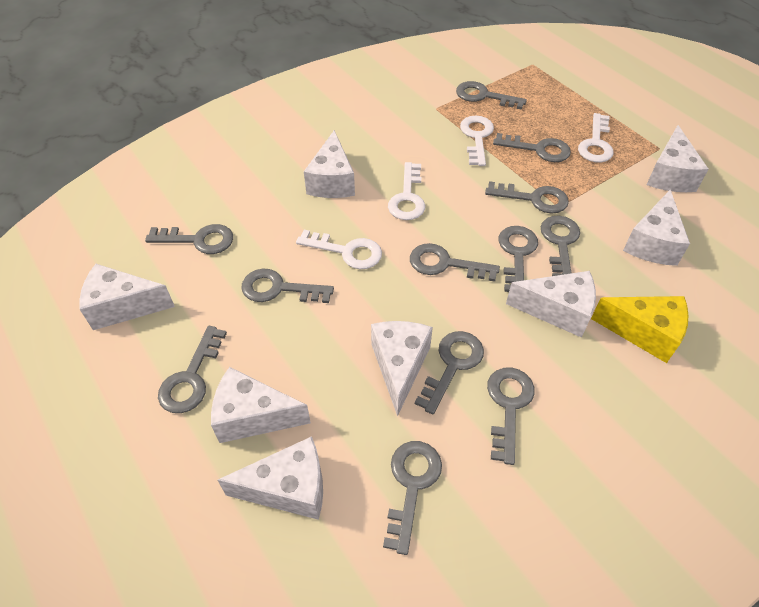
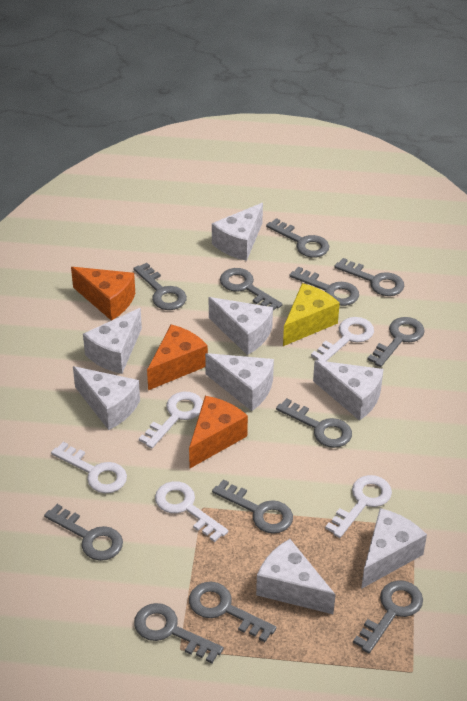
orange cheese: none = 0 -> [71,267,135,321] [147,324,208,390] [189,396,248,468] = 3
white key: [296,230,382,269] [388,162,425,220] [460,116,494,166] [578,113,614,163] = 4 -> [51,442,127,493] [139,392,203,448] [155,481,228,542] [311,317,374,361] [325,475,392,538] = 5

